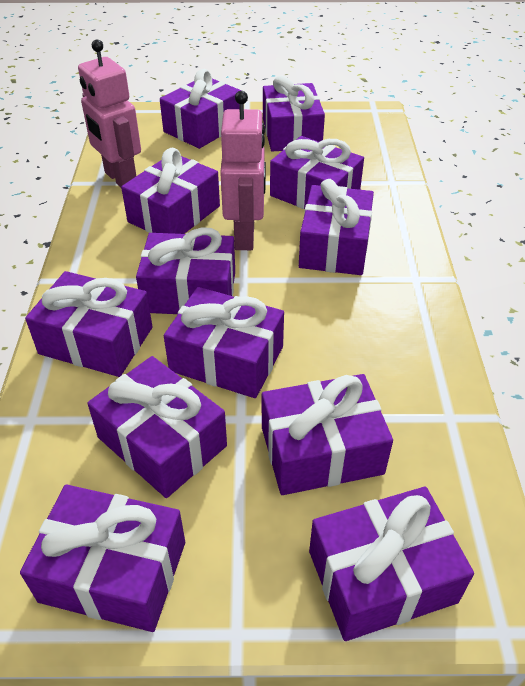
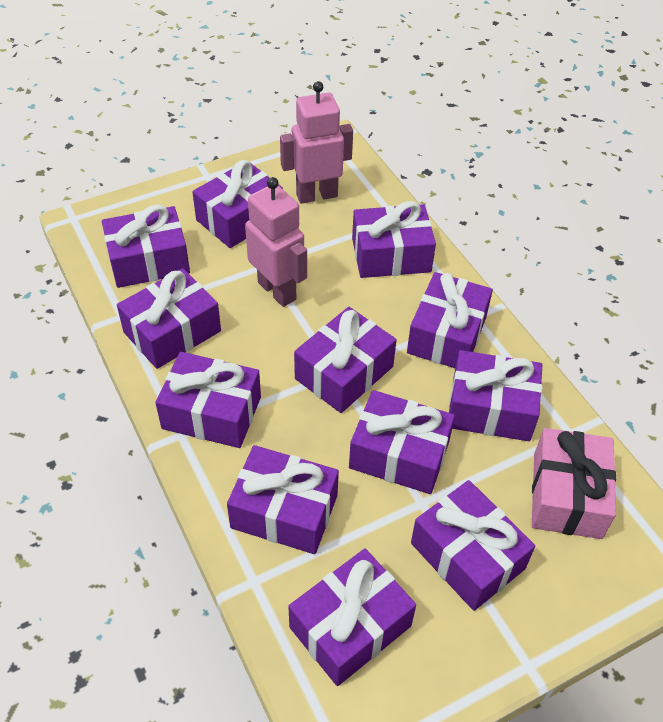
pink gift: none = 0 -> [532,428,616,539] = 1

